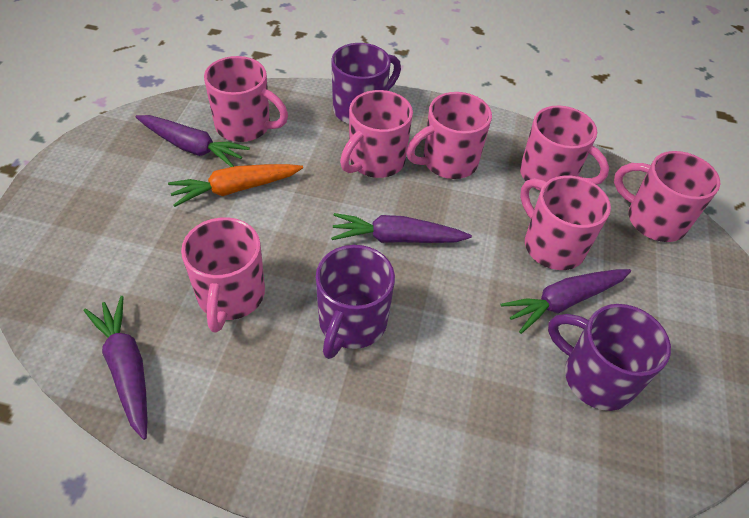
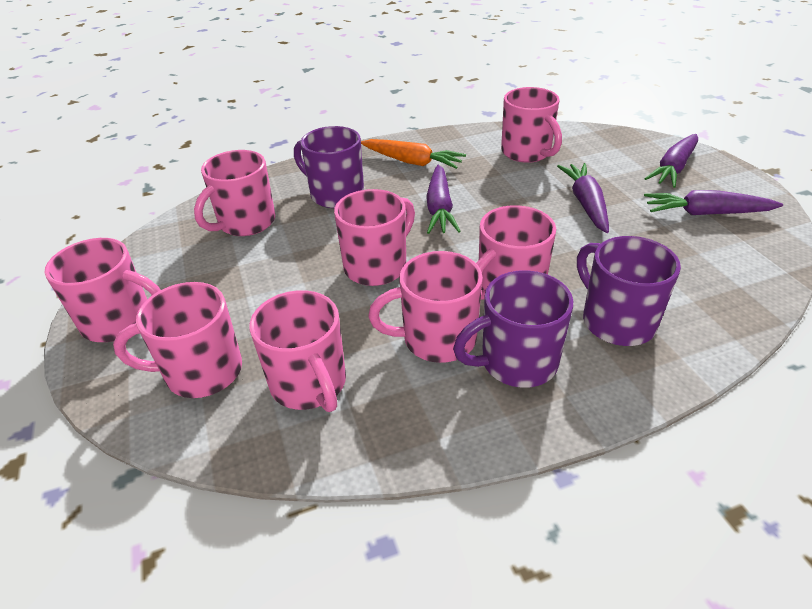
pink mug: [181,217,265,332] [204,56,288,142] [340,90,413,178] [406,92,492,179] [520,106,609,191] [520,176,611,270] [614,151,721,242] = 7 -> [44,238,160,342] [113,282,242,398] [194,150,275,236] [249,290,346,412] [334,189,415,286] [368,251,483,363] [476,205,556,300] [501,87,562,163] = 8

